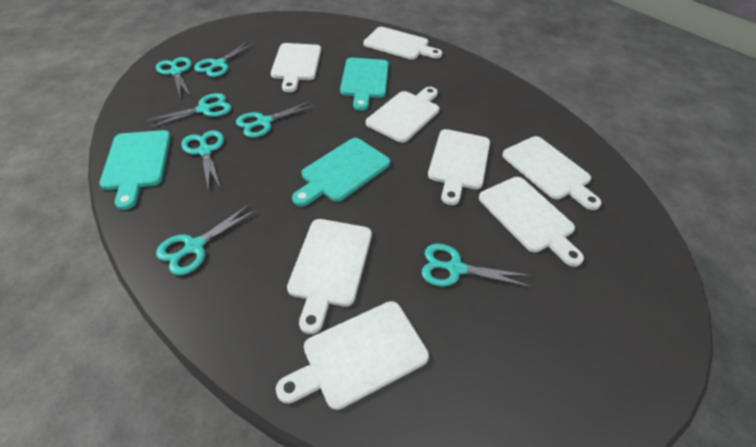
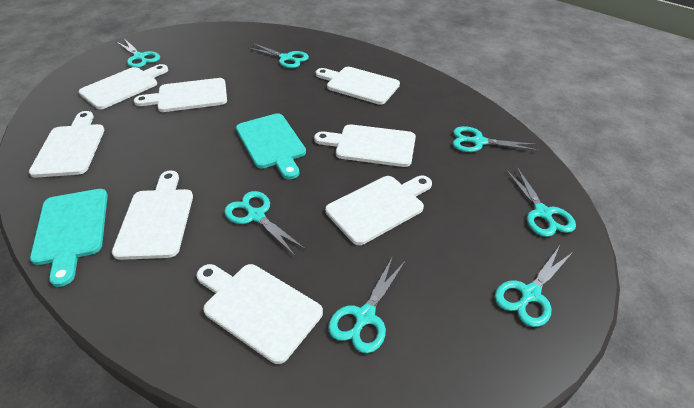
turquoise cutting board: [99,130,171,210] [292,138,390,207] [340,58,389,111] = 3 -> [30,189,108,287] [236,113,306,179] = 2

